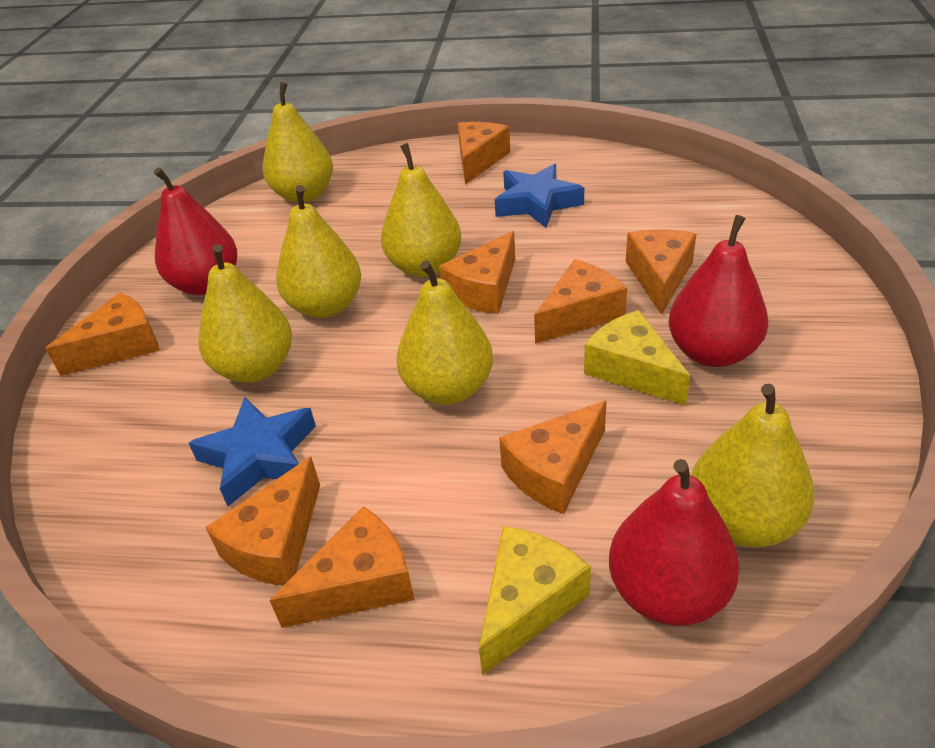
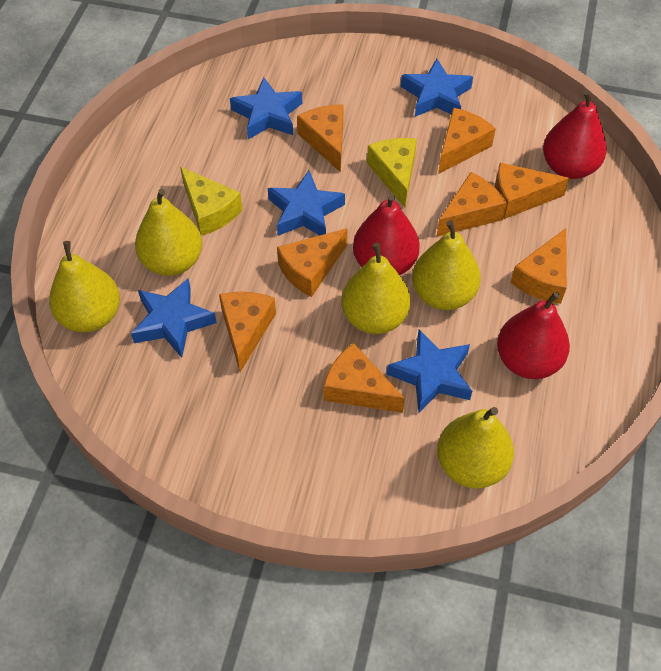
blue star: [189,397,316,506] [495,164,584,228] = 2 -> [131,278,217,358] [230,77,302,139] [268,170,345,236] [387,330,472,413] [401,58,473,117] = 5
yellow pear: [198,244,292,383] [263,82,333,203] [276,185,361,318] [381,143,461,277] [396,260,493,405] [691,384,815,548] = 6 -> [49,241,120,332] [135,189,202,276] [341,243,411,334] [412,220,481,310] [437,407,514,489] = 5

